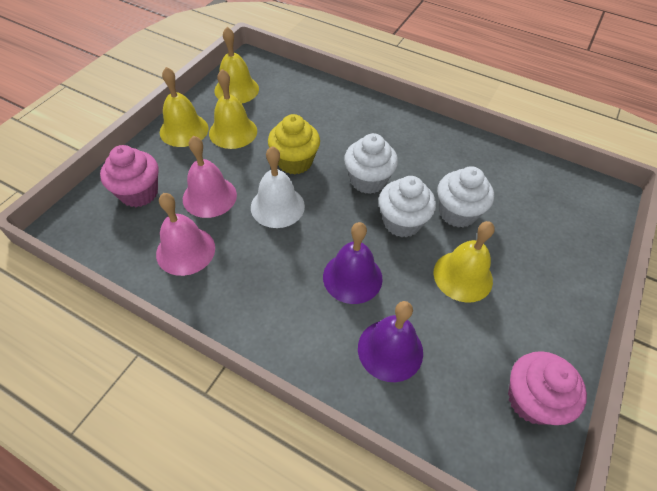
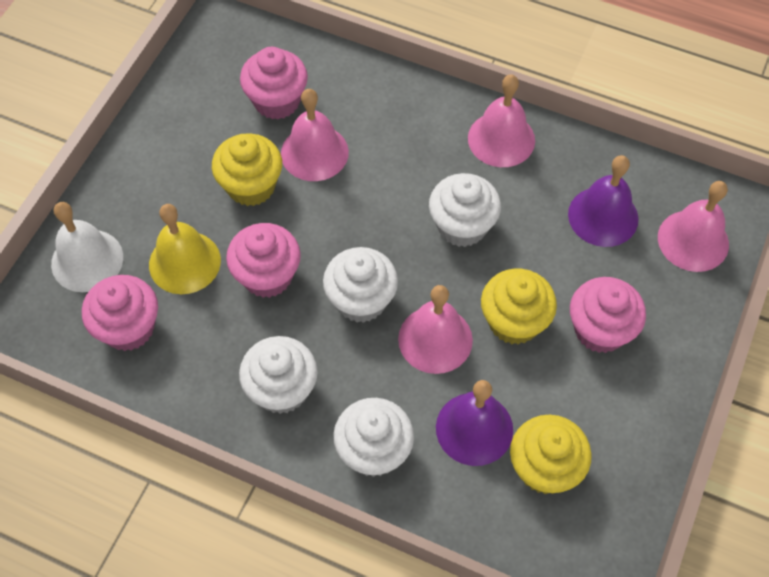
pink bell: [156,193,215,276] [183,136,237,218] = 2 -> [281,89,349,181] [398,285,473,374] [468,74,535,167] [658,181,729,272] = 4
pink cupcake: [100,145,159,207] [508,351,587,425] = 2 -> [82,275,158,351] [226,223,301,298] [240,47,308,119] [570,277,646,353] = 4
white cupcake: [344,133,398,194] [379,176,436,238] [437,166,494,228] = 3 -> [239,336,318,414] [323,247,398,323] [333,398,414,477] [429,173,501,247] = 4
yellow bell: [160,67,209,147] [209,69,257,149] [214,27,259,104] [434,221,495,303] = 4 -> [149,204,221,294] = 1
yellow cupcake: [268,114,320,174] = 1 -> [212,133,282,206] [481,269,557,345] [510,415,592,494] = 3

